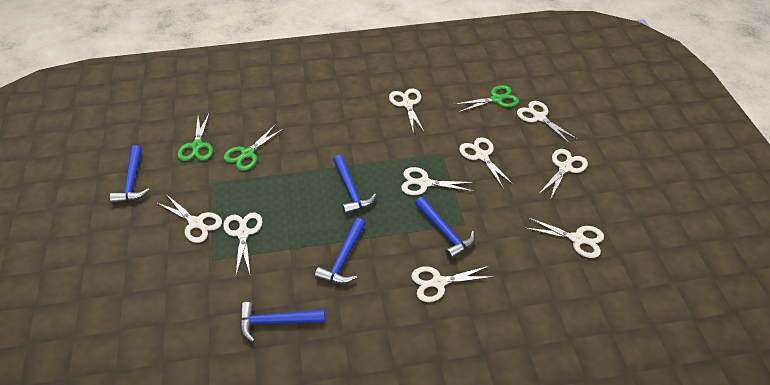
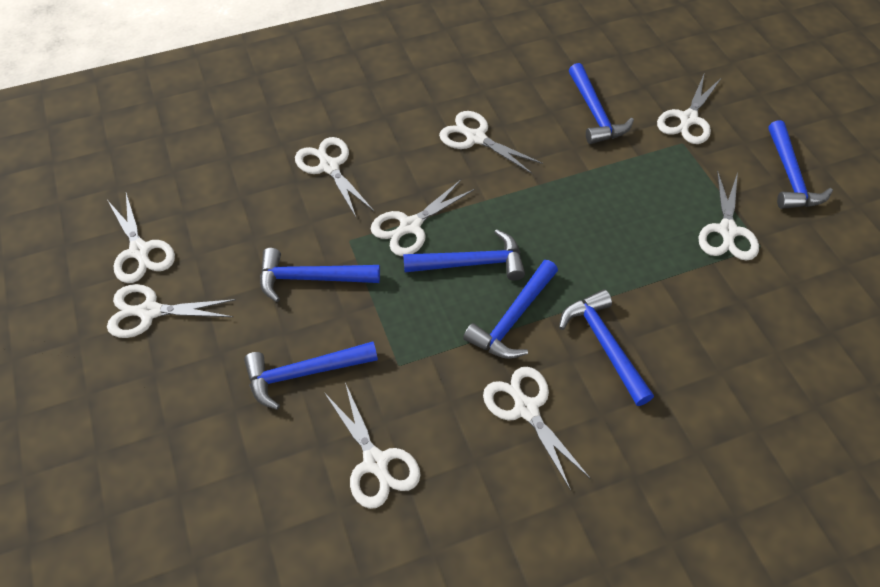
blue hammer: [110,145,150,204] [240,302,325,342] [315,218,365,284] [333,155,376,215] [415,197,475,259] = 5 -> [244,341,378,410] [260,248,380,302] [403,229,525,281] [463,260,558,359] [559,289,654,406] [569,63,634,144] [768,120,833,209] = 7
green scissors: [177,112,213,161] [223,124,284,171] [454,85,519,112] = 3 -> none = 0

